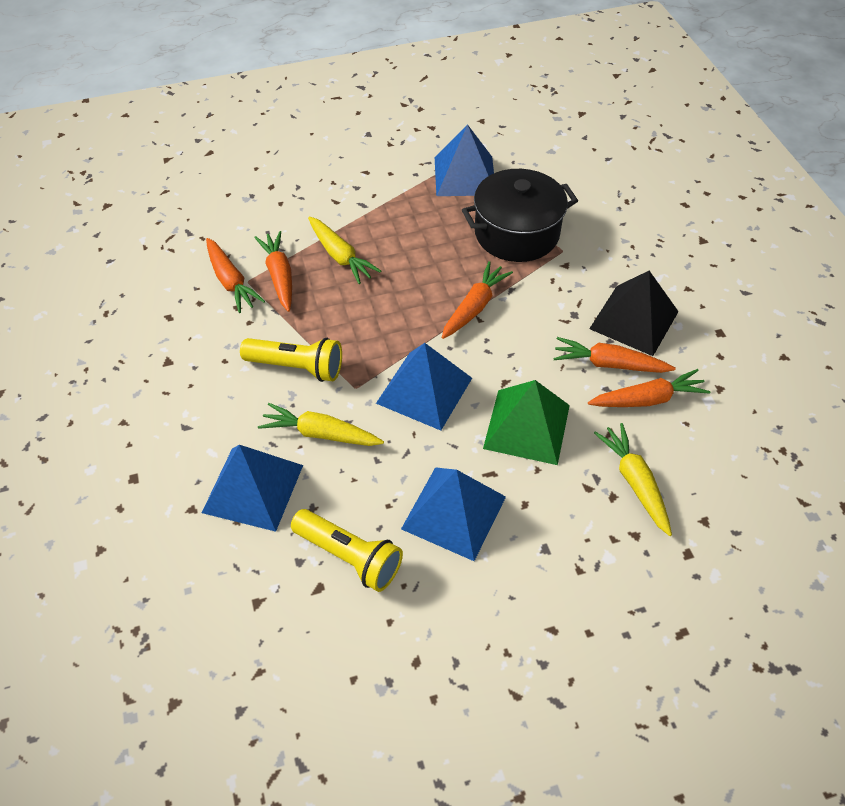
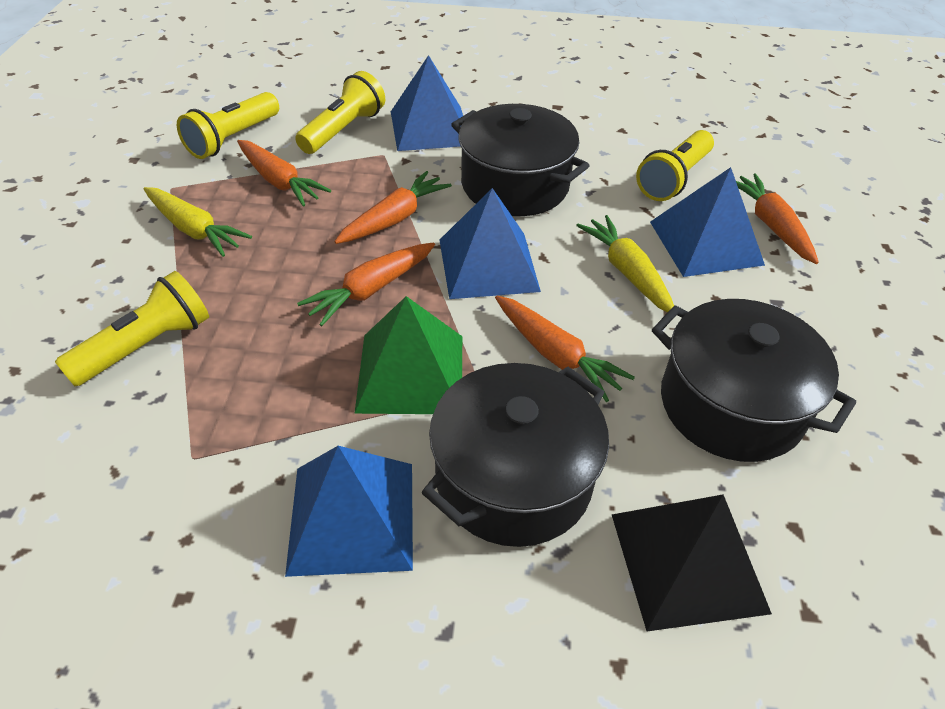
black pot: [462,169,578,262] = 1 -> [422,363,609,547] [451,104,590,216] [652,299,856,462] = 3
yellow carrot: [258,403,384,446] [308,217,381,284] [594,423,672,536] = 3 -> [144,187,252,257] [576,215,674,312] = 2
yellow flashlight: [240,338,342,382] [291,509,403,592] = 2 -> [55,271,209,386] [177,92,279,159] [295,71,385,154] [636,130,714,201] = 4

